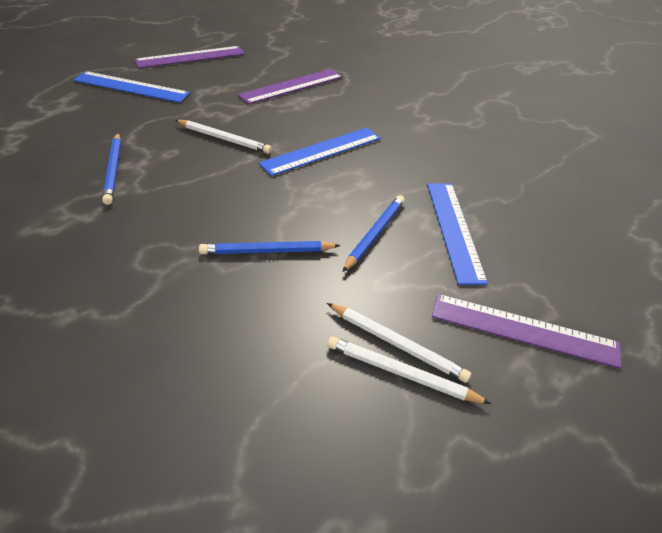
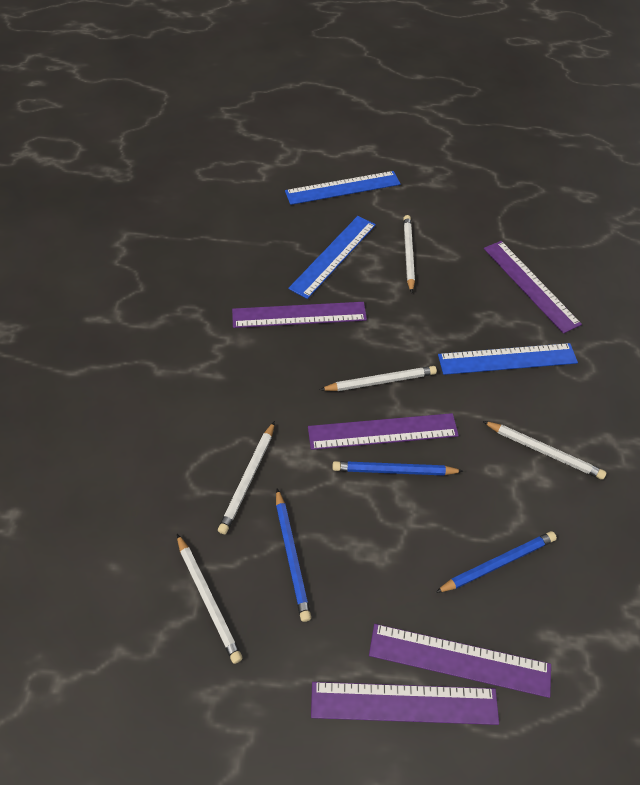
purple ruler: [134,46,245,68] [238,69,343,104] [432,294,622,369] = 3 -> [232,302,367,328] [308,413,459,450] [311,682,499,725] [369,624,551,698] [484,241,582,334] = 5
white pencil: [175,120,272,154] [327,303,471,383] [327,337,491,404] = 3 -> [177,534,243,664] [218,421,275,534] [319,366,437,391] [403,215,415,293] [483,421,606,480] = 5

